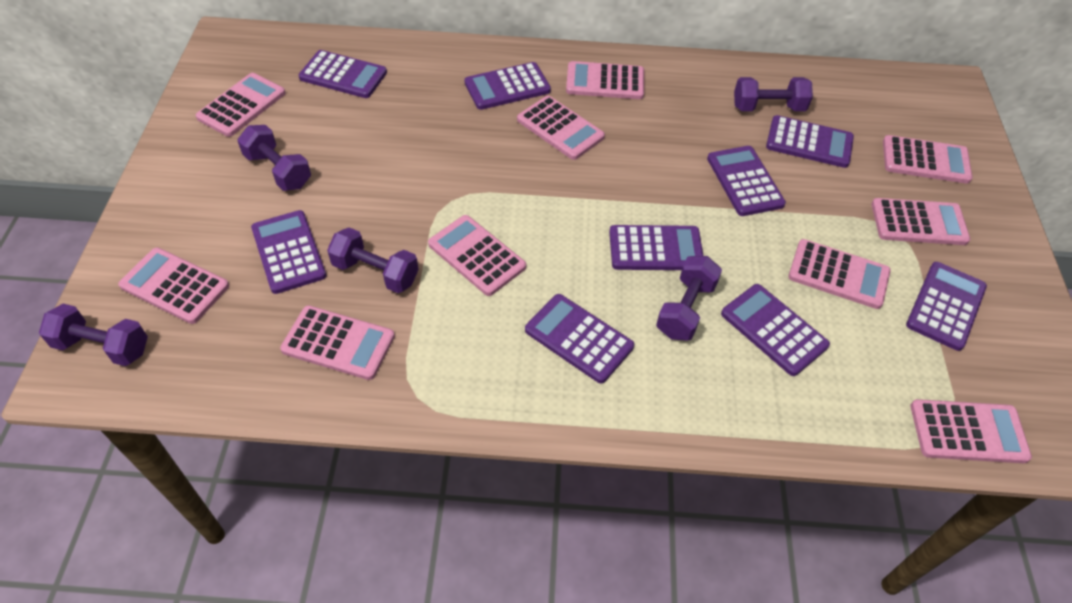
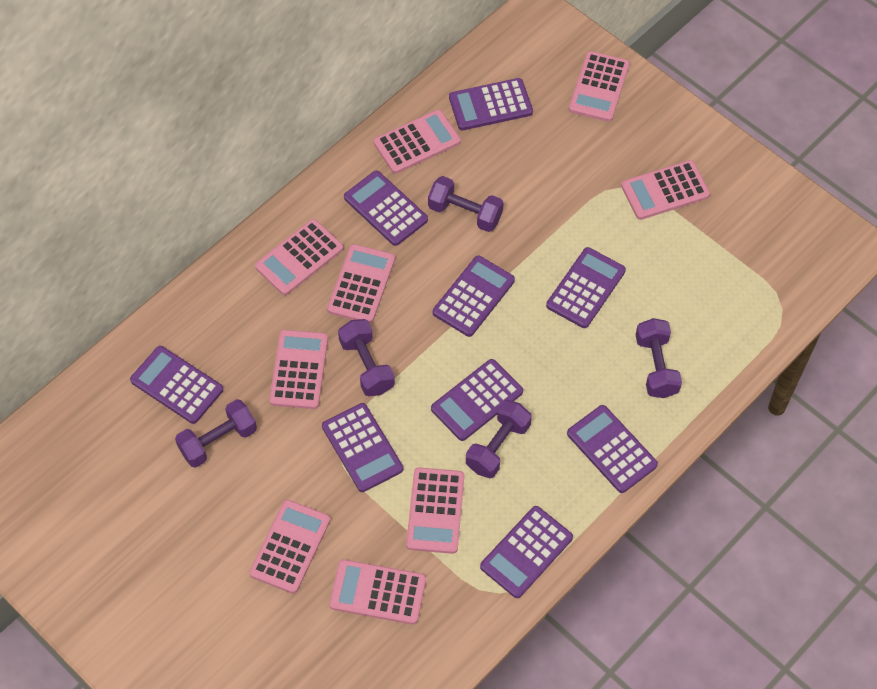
pink calculator: [118,248,229,324] [196,73,286,137] [280,305,395,380] [428,215,526,296] [517,96,605,160] [566,61,644,99] [788,239,891,309] [871,198,970,245] [883,135,973,184] [910,399,1032,463] = 10 -> [249,500,330,594] [255,219,343,295] [269,330,328,409] [327,244,395,324] [329,559,426,625] [374,110,461,174] [406,467,464,554] [569,51,630,122] [621,160,710,220] = 9

